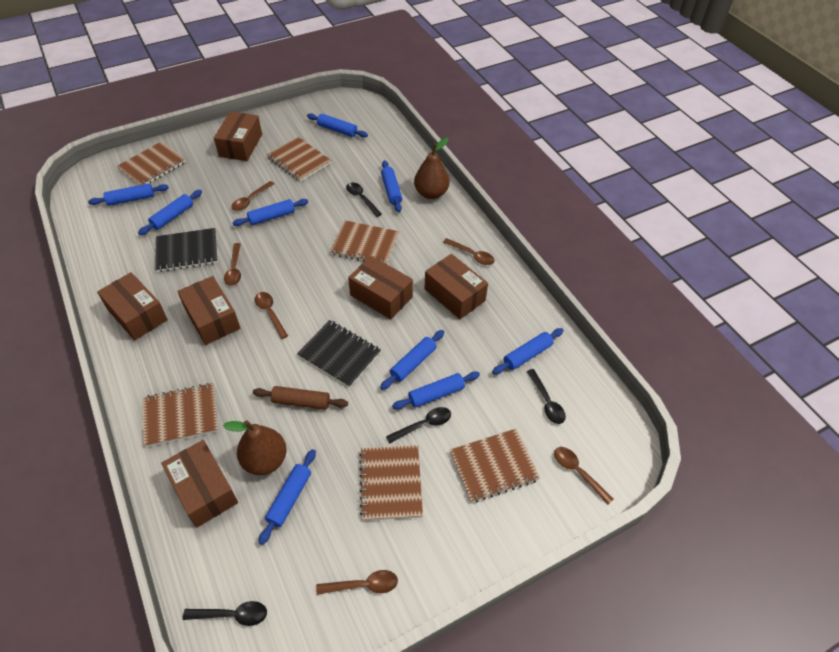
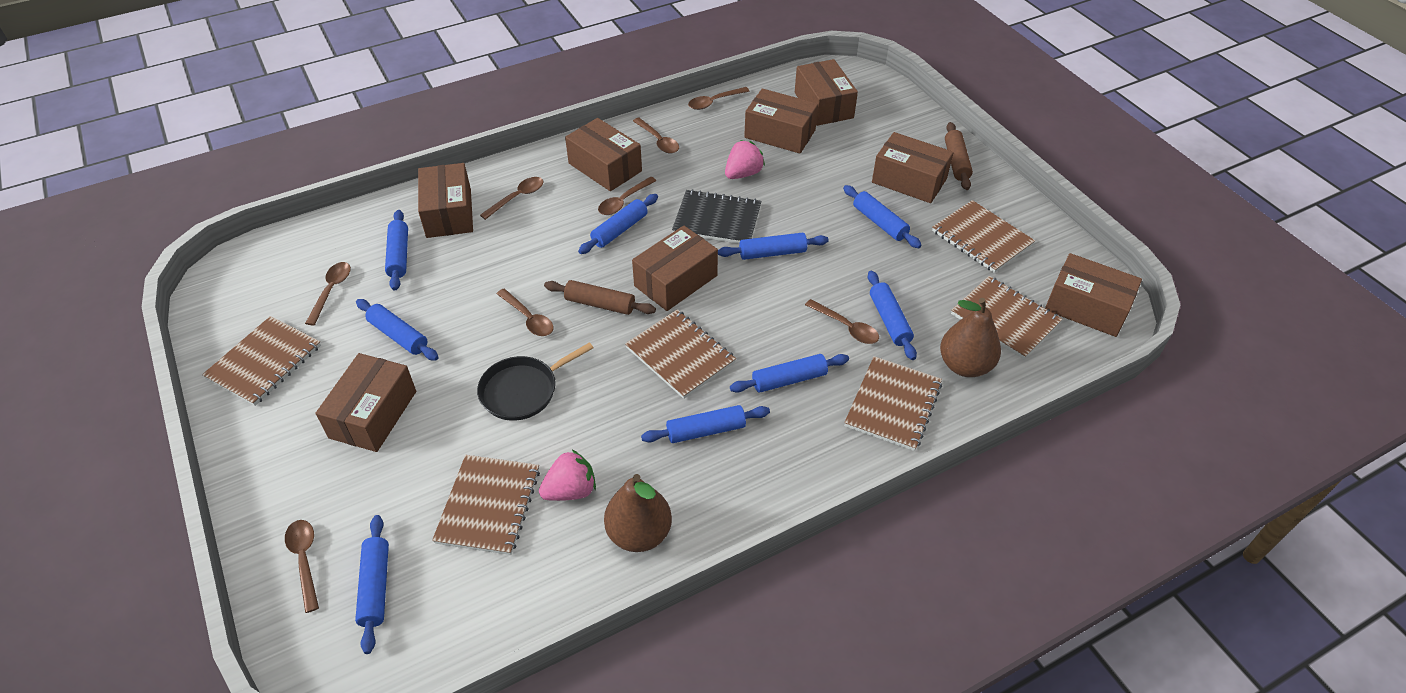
black notebook: [155,228,218,272] [297,320,381,388] = 2 -> [672,189,762,244] = 1
black pan: none = 0 -> [477,342,593,421] = 1
black spoon: [183,601,267,626] [346,182,382,217] [386,407,451,444] [527,369,566,424] = 4 -> none = 0
brown box: [97,272,168,340] [161,440,238,527] [177,276,240,345] [214,112,262,161] [348,256,413,319] [425,254,488,319] = 6 -> [316,353,416,452] [418,163,473,238] [565,118,642,191] [632,225,718,311] [744,89,818,154] [795,59,858,126] [872,132,954,203] [1045,253,1142,337] = 8
brown rolling pin: [253,386,348,410] = 1 -> [544,280,656,315] [945,122,973,190] = 2
brown spoon: [224,243,241,286] [231,181,274,211] [255,292,288,339] [316,570,398,595] [443,238,495,265] [554,447,614,505] = 6 -> [285,520,319,613] [305,262,351,326] [480,177,544,220] [496,289,553,336] [598,176,656,215] [633,118,679,153] [688,87,750,110] [805,299,879,344] = 8
pink strawberry: none = 0 -> [539,450,596,501] [725,140,765,179] = 2

